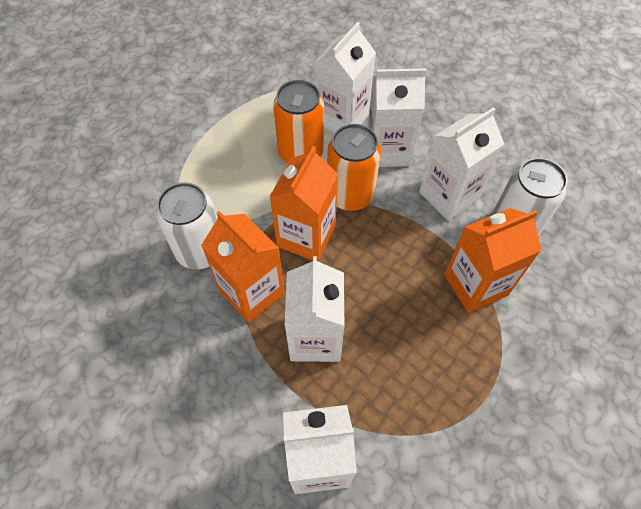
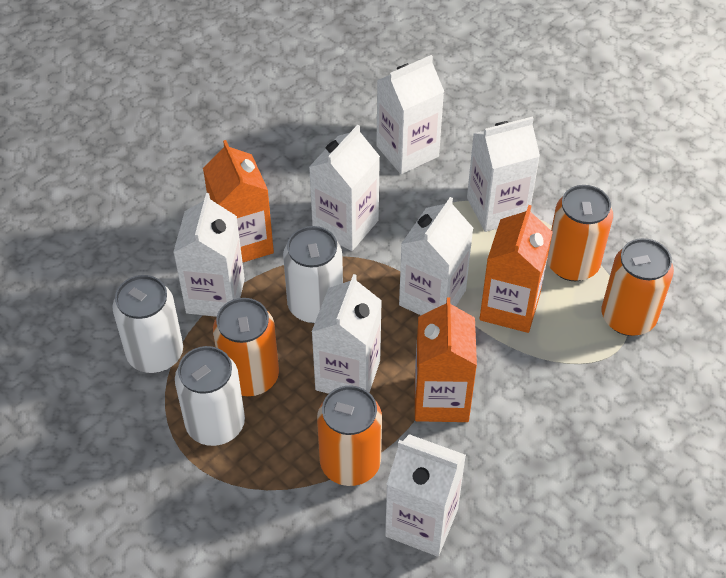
orange can: [273,80,324,163] [327,124,381,211] = 2 -> [213,298,279,396] [317,386,382,486] [547,185,613,281] [602,238,674,336] = 4
white can: [156,182,218,270] [491,158,568,236] = 2 -> [112,275,183,373] [175,346,245,446] [283,226,343,323] = 3
white carton: [283,405,357,494] [285,256,344,362] [314,22,376,133] [367,68,427,167] [419,107,504,221] = 5 -> [173,193,245,317] [309,125,380,251] [312,274,382,394] [376,55,444,174] [385,434,466,557] [399,197,473,315] [467,117,540,232] = 7

